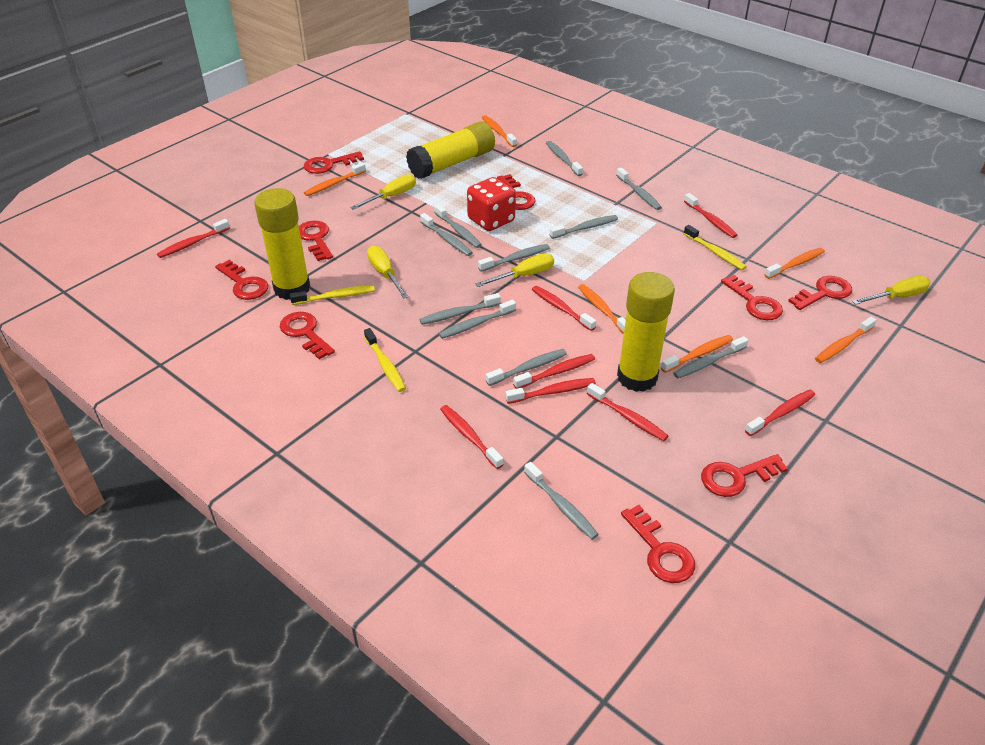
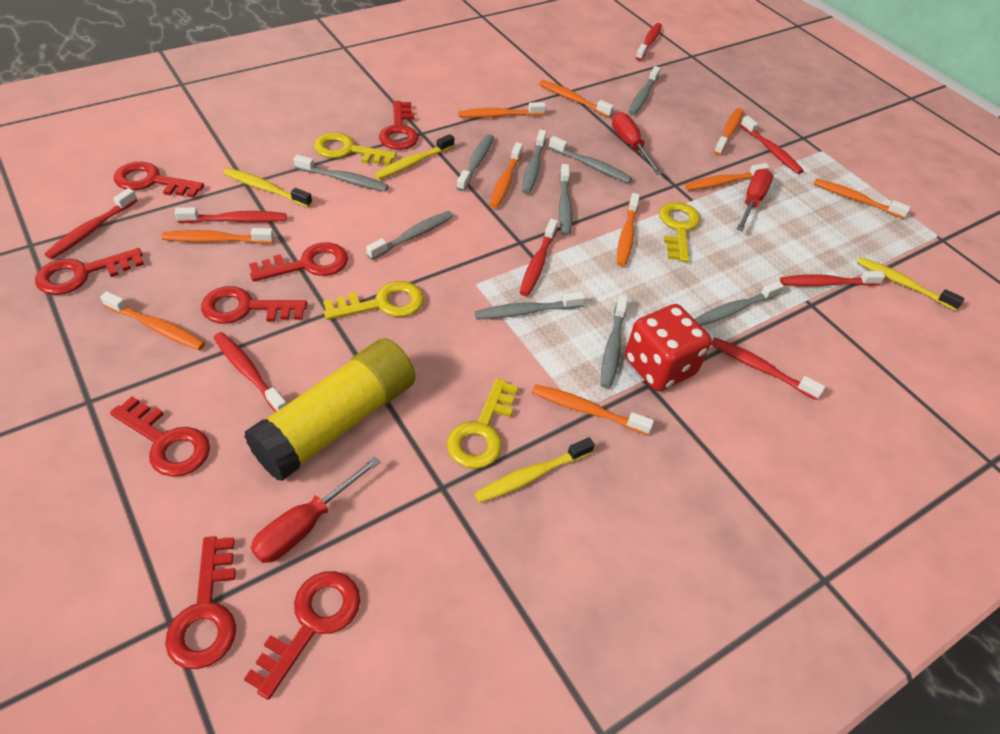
grey toothbrush: [419,293,501,325] [420,213,473,256] [434,204,482,248] [439,300,516,339] [478,244,550,272] [486,349,567,386] [524,462,599,540] [546,141,583,176] [550,215,618,239] [616,167,662,210] [673,336,749,378] = 11 -> [294,155,389,192] [366,211,454,260] [457,134,494,191] [475,292,585,320] [522,130,547,194] [549,136,632,183] [559,164,573,236] [601,295,628,388] [629,66,661,115] [695,281,784,326] = 10
orange toothbrush: [304,162,366,196] [482,115,517,147] [578,284,626,334] [661,335,733,373] [765,248,825,279] [815,317,876,363] = 6 -> [100,291,205,350] [162,228,274,244] [458,102,546,118] [490,142,523,208] [532,384,654,435] [539,80,614,118] [617,193,640,266] [685,163,769,191] [714,108,743,155] [814,179,911,219] = 10
red key: [215,260,268,300] [280,312,335,359] [299,221,333,261] [304,151,364,174] [497,174,536,210] [621,505,695,583] [701,454,788,497] [721,275,783,320] [788,276,852,310] = 9 -> [35,248,144,295] [110,396,210,477] [114,162,204,198] [165,536,236,669] [201,286,307,324] [244,571,360,700] [249,242,348,282] [379,101,418,150] = 8
red screwdriver: none = 0 -> [251,456,380,563] [612,112,662,175] [736,169,773,232] = 3
yellow glue stick: [254,188,310,300] [406,121,495,179] [617,272,675,392] = 3 -> [244,338,416,481] = 1
yellow key: none = 0 -> [314,132,397,166] [323,281,424,320] [447,378,518,469] [659,202,700,262] = 4
yellow screwdriver: [350,174,416,210] [367,246,408,299] [475,253,554,287] [852,276,931,305] = 4 -> none = 0
yellow toothbrush: [290,285,375,305] [364,328,406,392] [683,225,747,270] = 3 -> [223,168,312,207] [374,134,454,180] [474,437,595,503] [857,257,964,311] = 4

